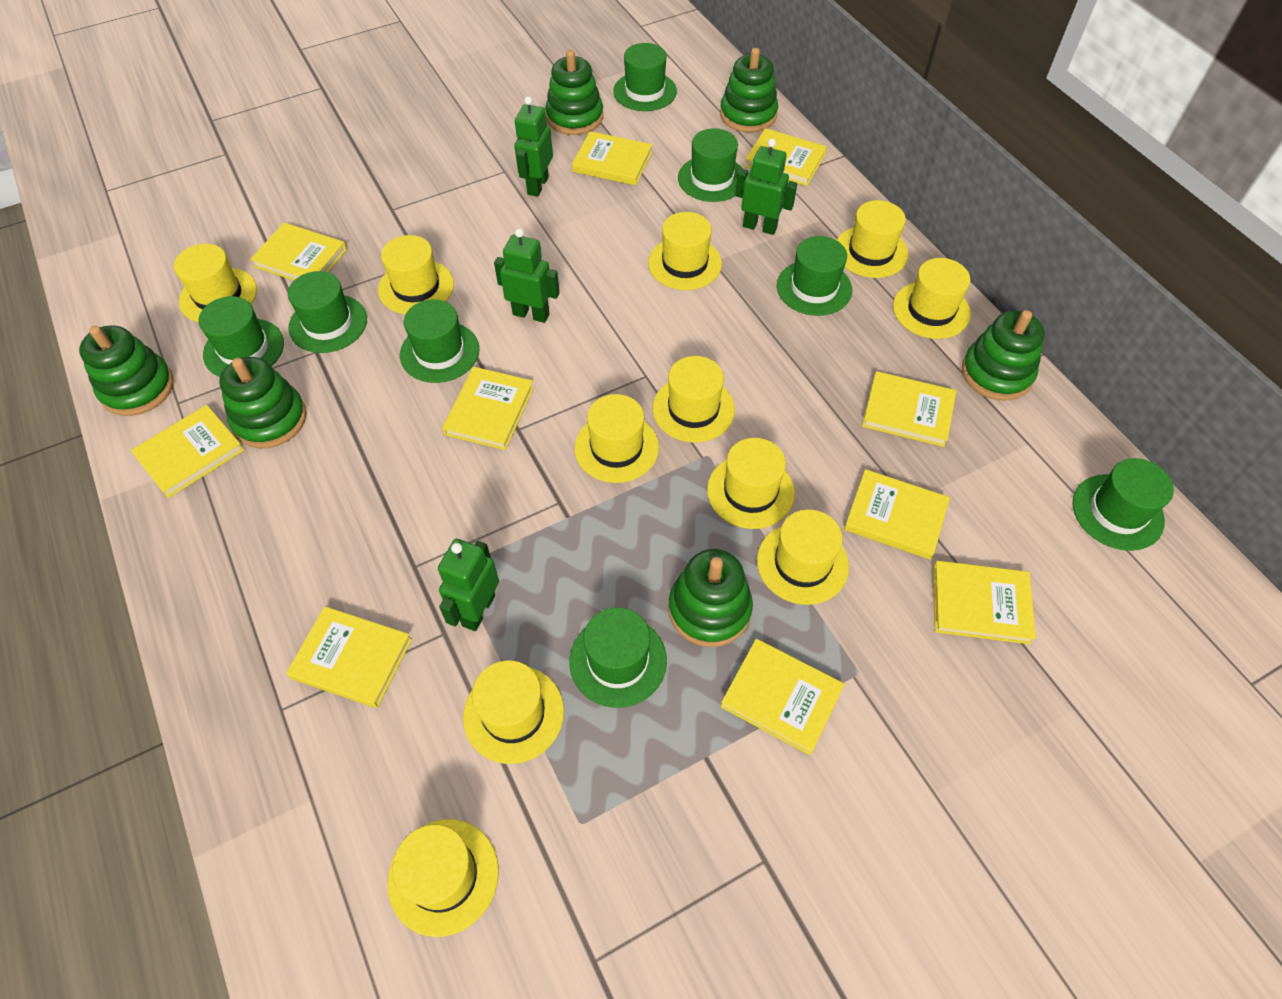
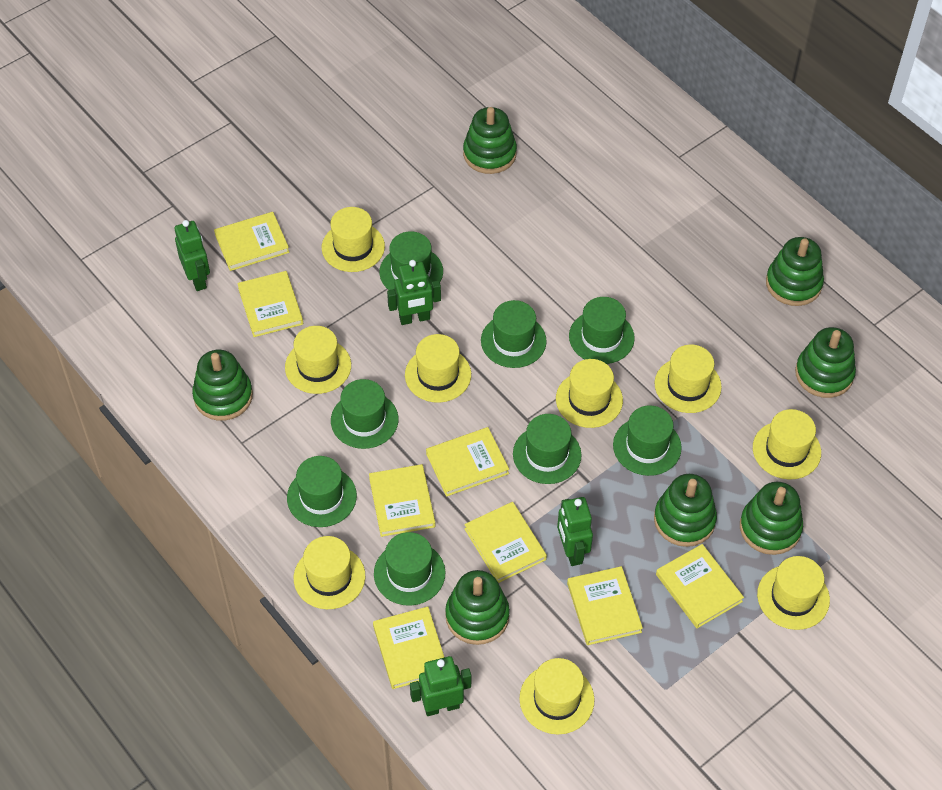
green stacking toy: [79,325,174,416] [219,357,307,449] [545,50,603,135] [668,549,753,647] [720,48,778,133] [962,310,1045,401] = 6 -> [192,350,253,421] [445,570,510,645] [463,107,517,174] [654,474,717,547] [740,482,803,555] [766,237,824,306] [795,327,856,398] = 7
yellow book: [131,405,244,498] [250,222,347,280] [286,606,412,708] [442,367,534,450] [572,131,652,185] [720,639,845,755] [745,128,827,186] [844,469,950,559] [862,371,956,447] [933,561,1036,644] = 10 -> [214,212,289,271] [237,271,303,337] [369,464,435,537] [373,607,444,689] [426,427,509,497] [464,502,547,583] [567,566,643,645] [656,544,744,628] = 8
yellow hat: [174,244,257,323] [378,235,454,315] [387,819,499,937] [463,660,564,764] [574,394,659,483] [648,212,722,290] [653,356,735,442] [707,438,795,529] [757,510,849,605] [837,200,908,278] [893,258,971,339] = 11 -> [285,326,351,394] [294,536,365,609] [322,207,385,272] [405,334,471,403] [519,658,594,734] [556,359,623,428] [655,345,722,413] [753,409,821,480] [757,556,830,630] = 9

